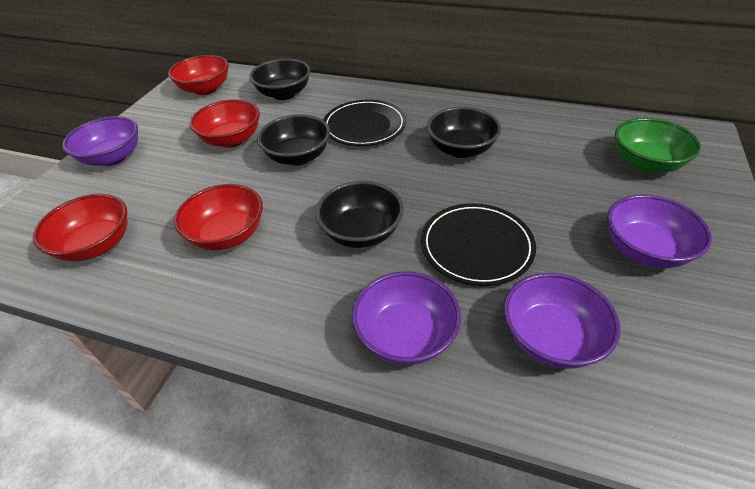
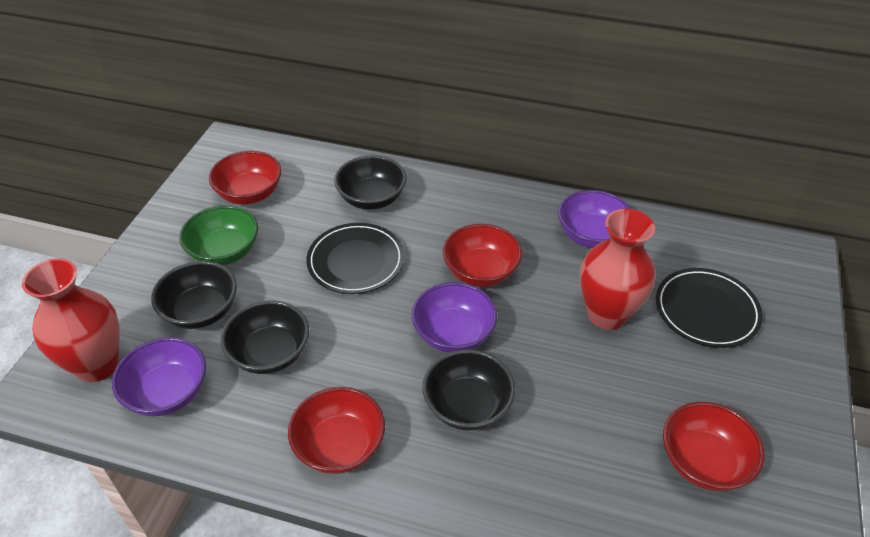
purple bowl: [62,116,138,166] [352,271,461,365] [504,273,621,369] [607,194,712,268] = 4 -> [112,337,206,416] [412,282,497,353] [558,190,631,248] = 3
red vase: none = 0 -> [22,258,120,382] [580,209,655,330] = 2

